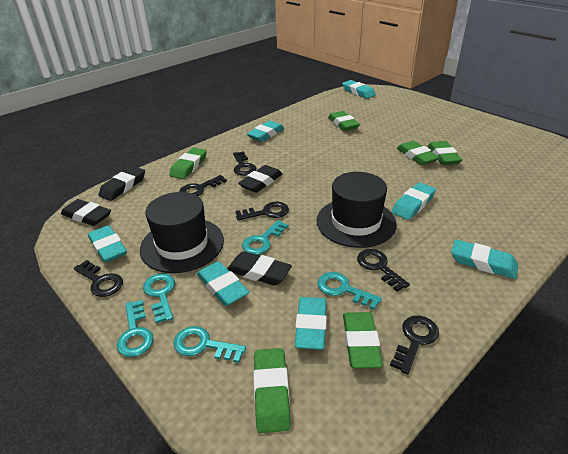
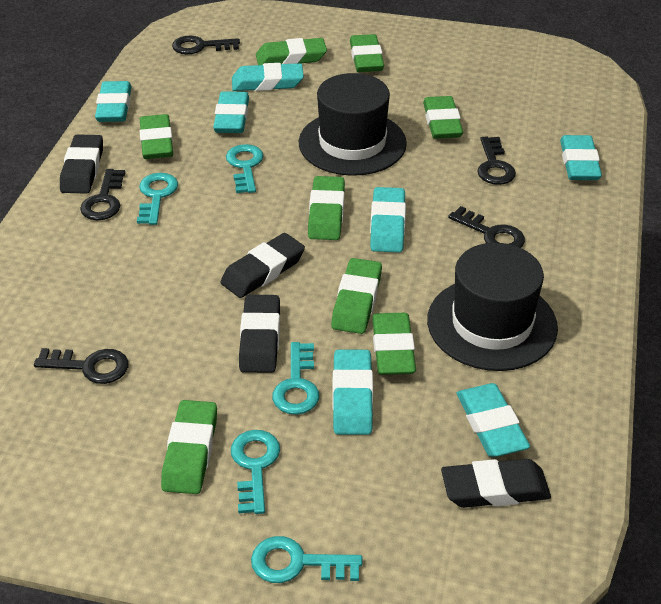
black key: [74,260,123,297] [179,175,227,196] [233,151,256,176] [236,202,289,220] [357,249,410,292] [390,316,439,375] = 6 -> [34,348,129,384] [80,169,125,220] [172,35,240,54] [448,206,525,248] [477,137,516,185] = 5
green eraser: [169,148,207,179] [253,348,291,433] [328,111,360,131] [343,312,383,368] [397,141,440,165] [428,141,462,165] = 6 -> [140,114,173,159] [161,400,217,494] [256,38,327,65] [308,176,345,240] [331,258,382,334] [350,34,384,72] [372,313,416,375] [423,96,463,139] = 8

